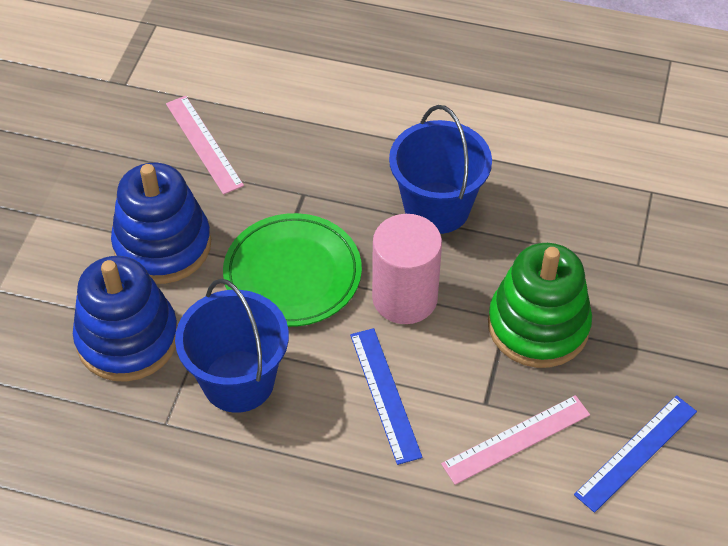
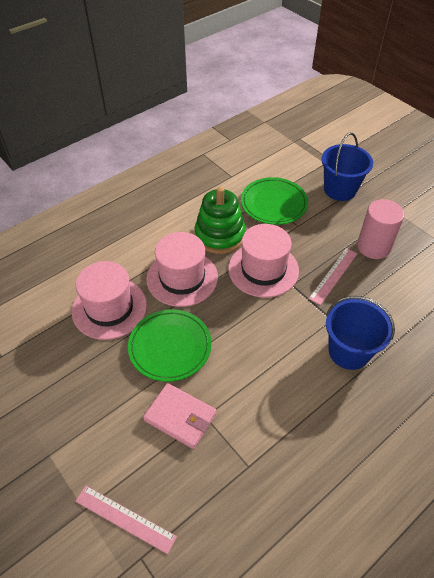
blue ruler: [350,328,422,465] [574,395,697,513] = 2 -> none = 0
blue stacking toy: [73,256,178,382] [111,163,211,284] = 2 -> none = 0
green plate: [223,213,362,327] = 1 -> [128,309,212,382] [241,177,308,225] = 2
pink hat: none = 0 -> [72,261,147,340] [146,232,218,307] [228,224,299,298] = 3
pink wallet: none = 0 -> [143,383,216,449] = 1

